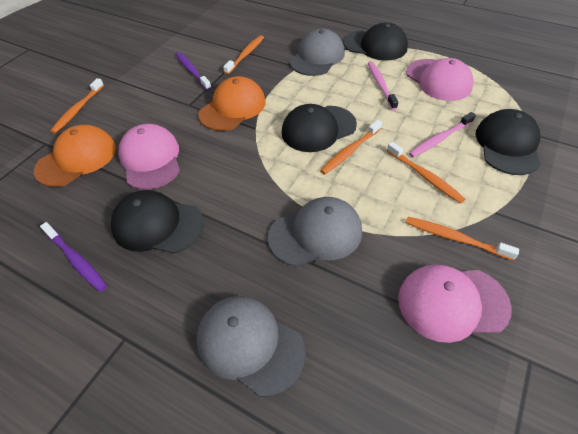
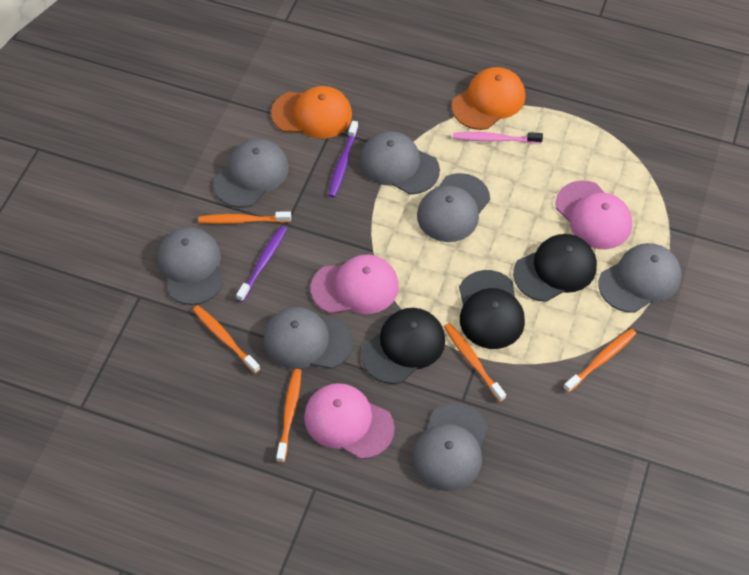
black cap: [111,190,204,254] [282,104,357,152] [343,22,408,61] [476,109,541,175] = 4 -> [362,308,445,384] [459,270,525,349] [513,234,597,302] = 3
grey cap: [196,296,306,397] [268,197,362,267] [290,28,345,76] = 3 -> [157,227,223,305] [213,139,289,208] [264,307,354,369] [360,131,440,194] [413,403,488,491] [417,173,490,242] [599,243,681,313] = 7
pink toothbrush: [368,61,398,110] [409,112,476,157] = 2 -> [453,132,543,144] = 1

